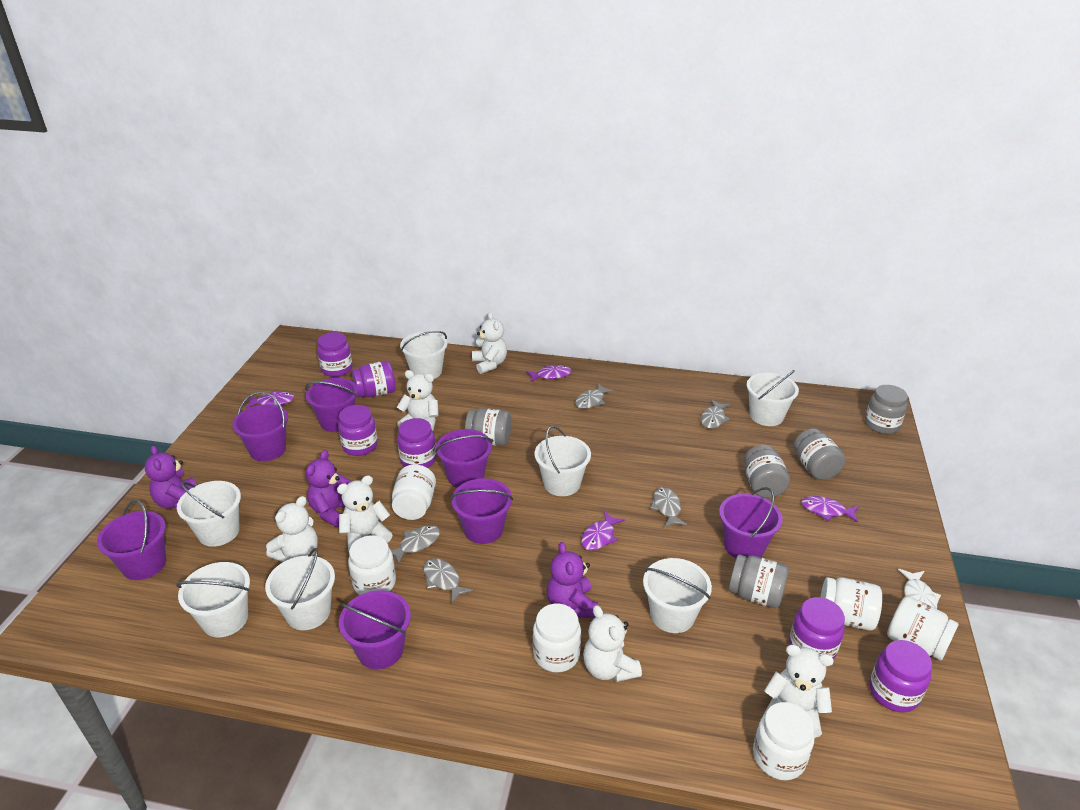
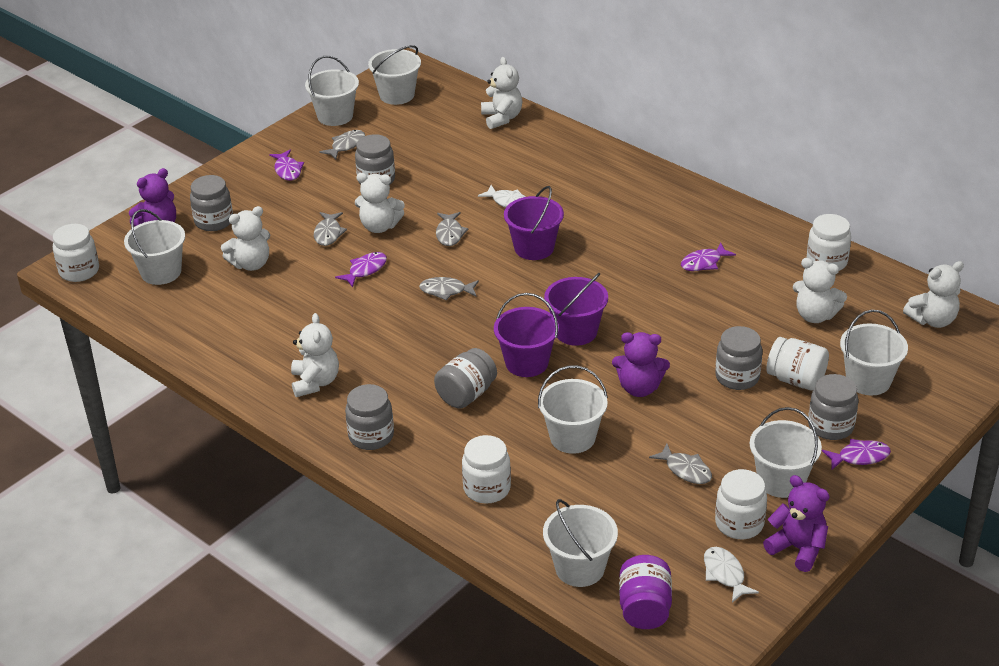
grey jar: [465,408,511,446] [729,554,789,608] [744,445,790,498] [794,429,845,480] [865,385,908,434] = 5 -> [190,175,233,231] [345,384,394,450] [355,134,395,185] [434,348,497,409] [715,326,762,390] [808,374,858,440] = 6
purple bucket: [97,499,166,580] [232,392,288,461] [305,378,358,432] [339,590,411,669] [435,429,493,488] [451,478,513,544] [719,487,783,558] = 7 -> [494,293,559,377] [504,186,564,260] [544,273,608,346] = 3
purple jar: [317,332,353,377] [338,405,378,456] [352,361,396,398] [397,418,436,468] [789,597,845,659] [869,640,932,712] = 6 -> [619,555,672,629] = 1
white fish: [898,569,941,609] = 1 -> [478,185,526,208] [704,547,759,603] = 2
white jar: [348,536,396,595] [392,464,436,520] [533,604,581,673] [753,702,814,780] [821,577,882,630] [887,596,959,661] = 6 -> [53,224,99,282] [462,435,511,504] [715,469,767,539] [766,337,829,391] [807,214,851,271] = 5

